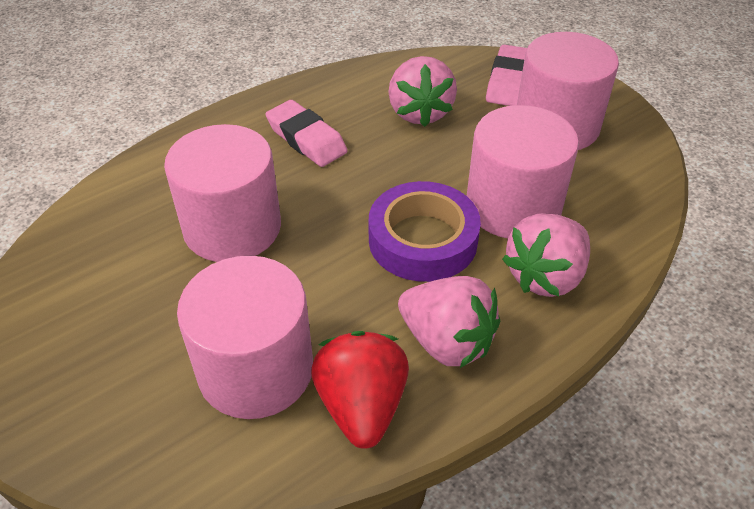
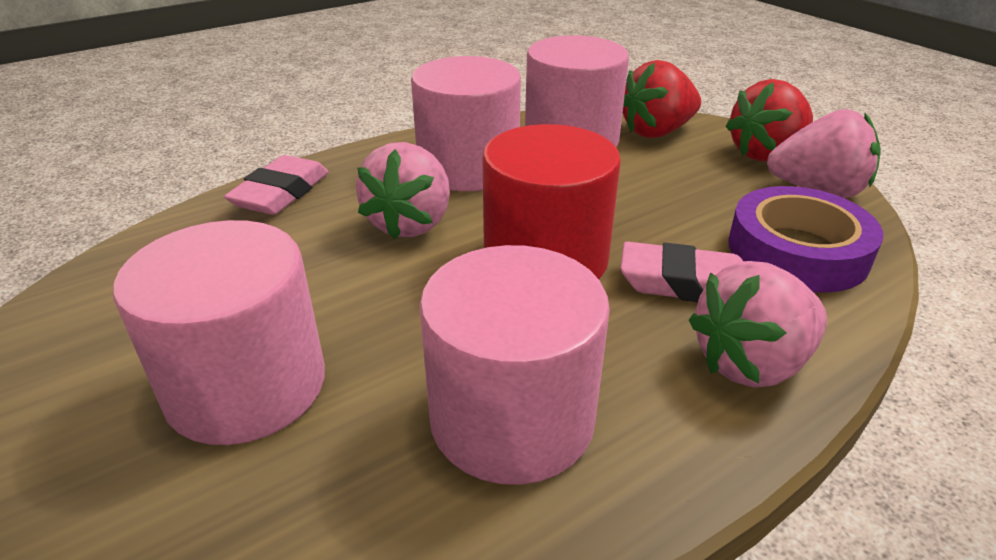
red cylinder: none = 0 -> [482,124,621,279] = 1
red strawberry: [311,331,409,449] = 1 -> [623,60,701,138] [725,79,813,161] = 2

